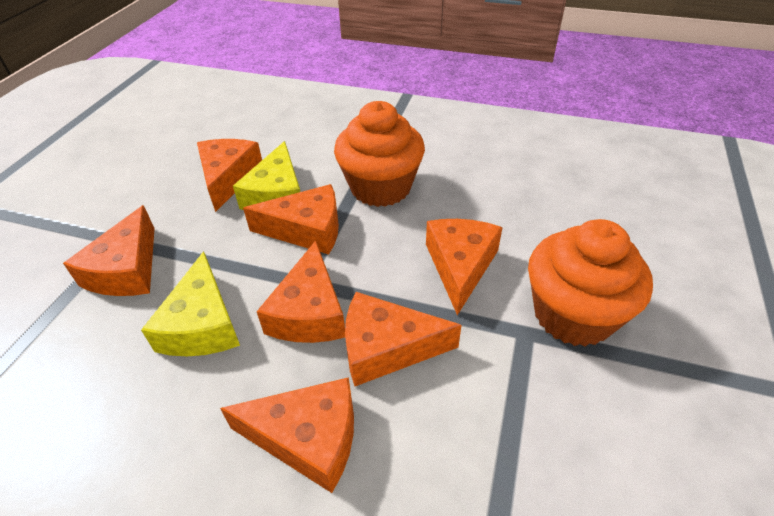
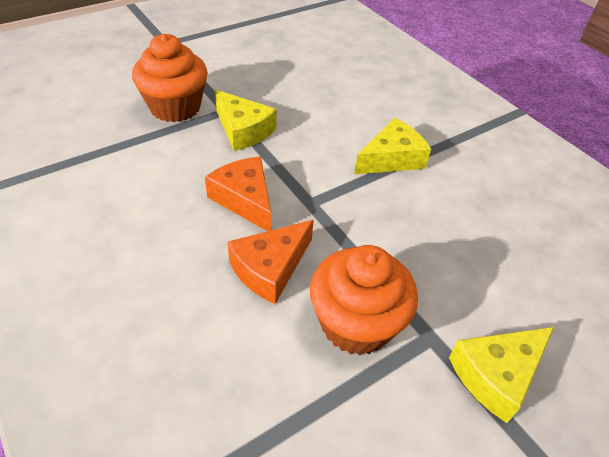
orange cheese: [63,205,155,296] [197,139,262,212] [220,377,354,493] [243,184,339,255] [257,240,345,343] [345,292,462,386] [426,219,503,315] = 7 -> [205,156,271,231] [228,220,314,304] = 2
yellow cheese: [141,251,240,356] [233,141,300,210] = 2 -> [214,89,277,151] [354,118,431,174] [449,327,554,423] = 3

